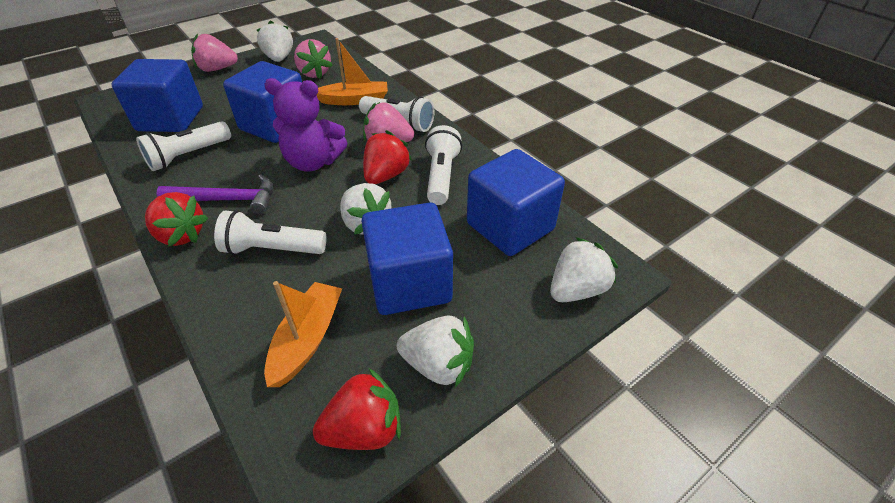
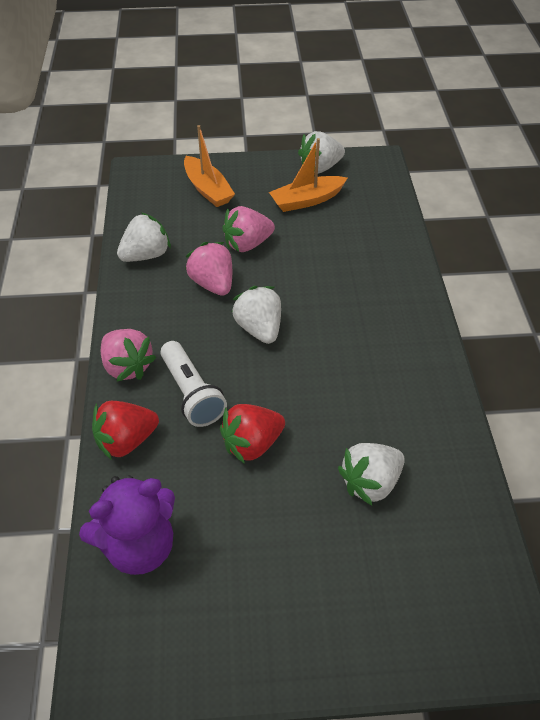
blue cube: [111,59,203,132] [223,61,302,143] [361,202,453,315] [467,149,565,256] = 4 -> none = 0
purple hammer: [156,174,273,215] = 1 -> none = 0
red strawberry: [145,192,208,247] [313,368,401,450] [363,130,412,184] = 3 -> [92,401,159,460] [220,404,285,464] = 2
white flashlight: [136,121,231,171] [214,210,327,255] [359,96,435,132] [425,125,462,205] = 4 -> [160,341,227,427] = 1

